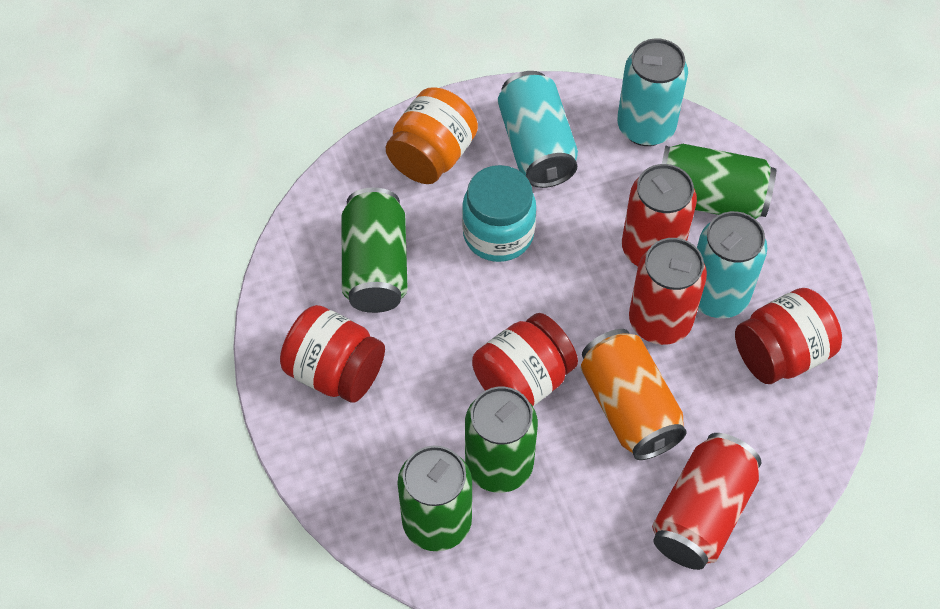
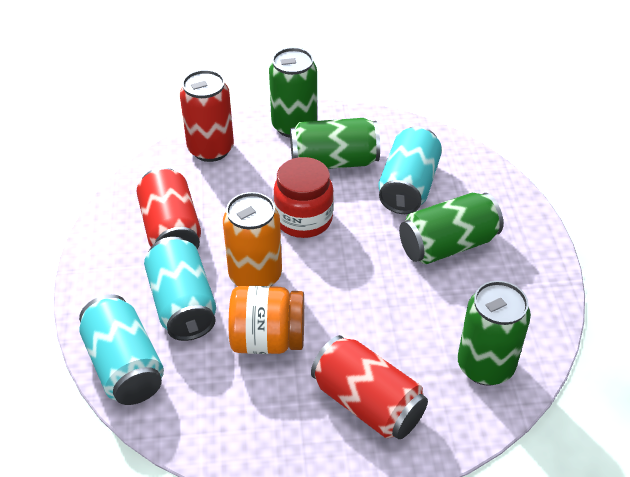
red jar: [280,305,385,403] [472,313,578,406] [735,288,842,384] = 3 -> [273,157,334,238] = 1
turquoise jar: [462,165,536,262] = 1 -> none = 0

